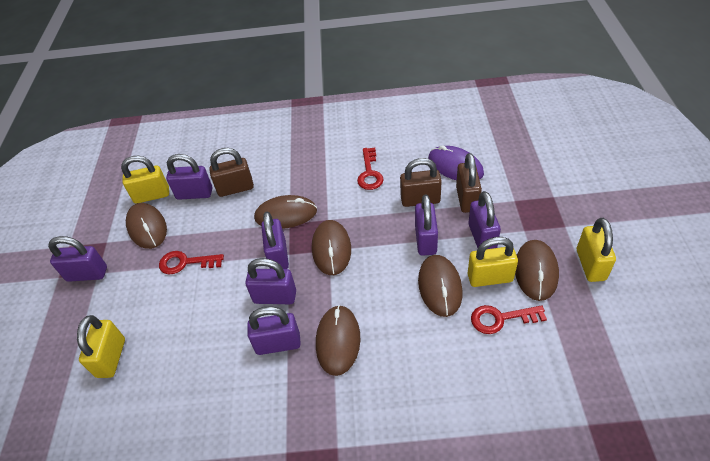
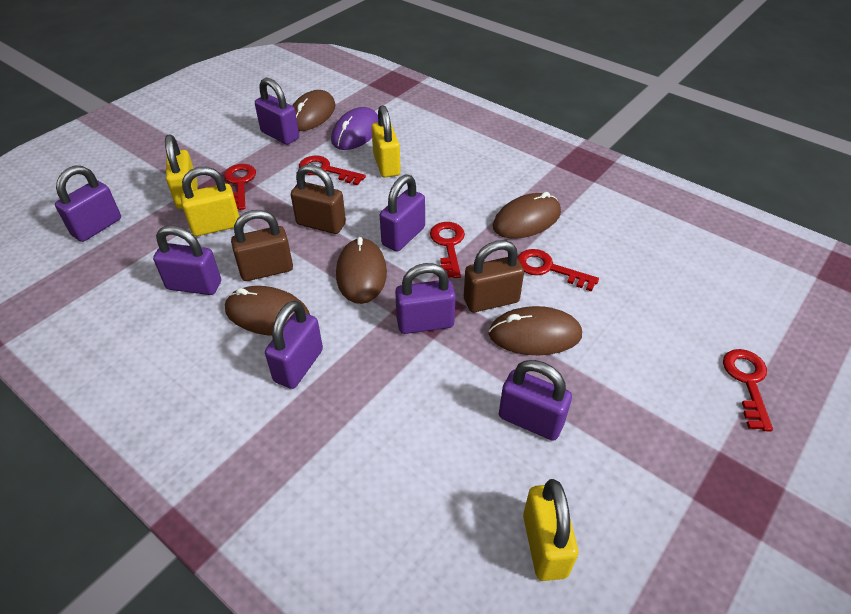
brown mouse: [126,203,167,249] [254,195,317,229] [312,220,351,275] [316,305,360,376] [418,255,463,317] [515,240,559,301] = 6 -> [225,286,310,336] [292,90,336,131] [336,237,387,304] [489,306,582,355] [493,192,561,239] = 5
red key: [159,251,224,275] [357,148,384,190] [471,305,547,334] = 3 -> [224,164,256,210] [299,156,366,185] [430,222,465,278] [517,249,599,292] [723,349,773,431] = 5

